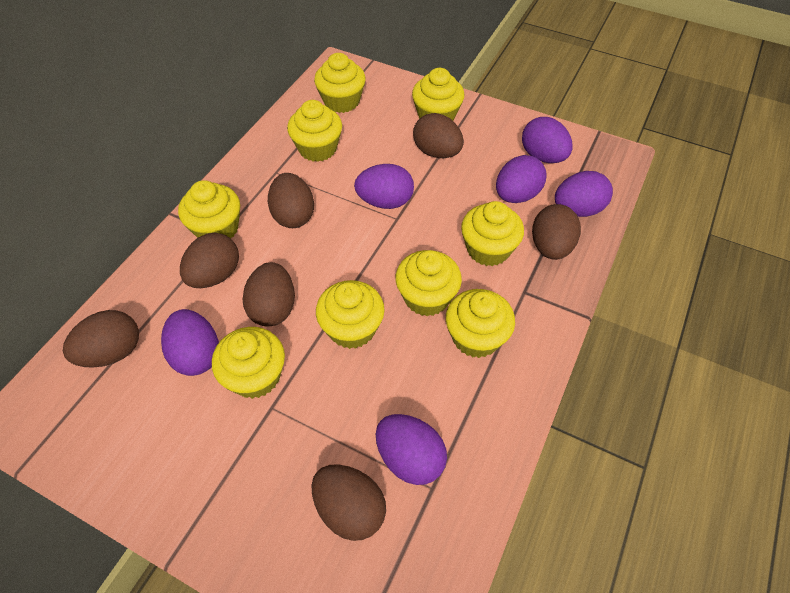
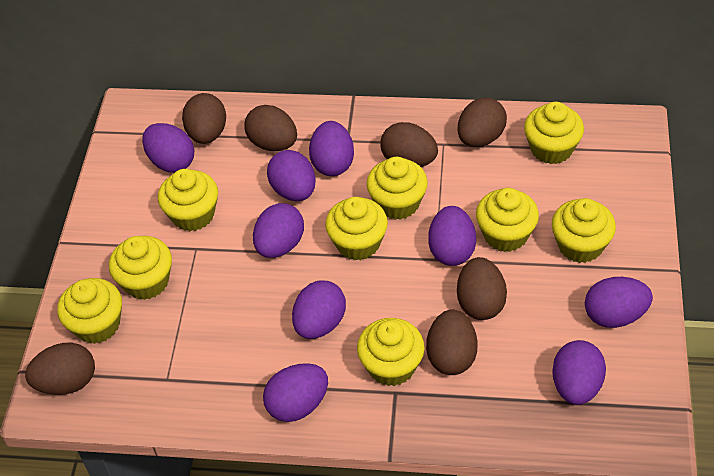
purple egg: [161,309,219,376] [354,164,414,209] [376,414,447,485] [496,155,547,203] [522,117,573,163] [555,171,613,217] = 6 -> [142,123,194,173] [253,203,304,258] [263,363,328,422] [267,150,316,201] [292,280,346,339] [309,121,354,176] [428,206,476,266] [552,340,606,405] [585,277,653,328] = 9

